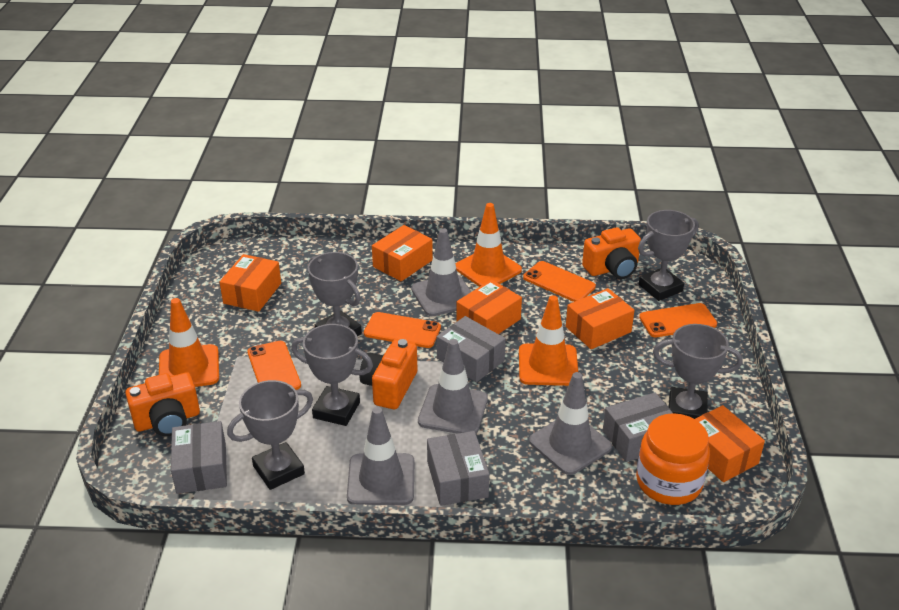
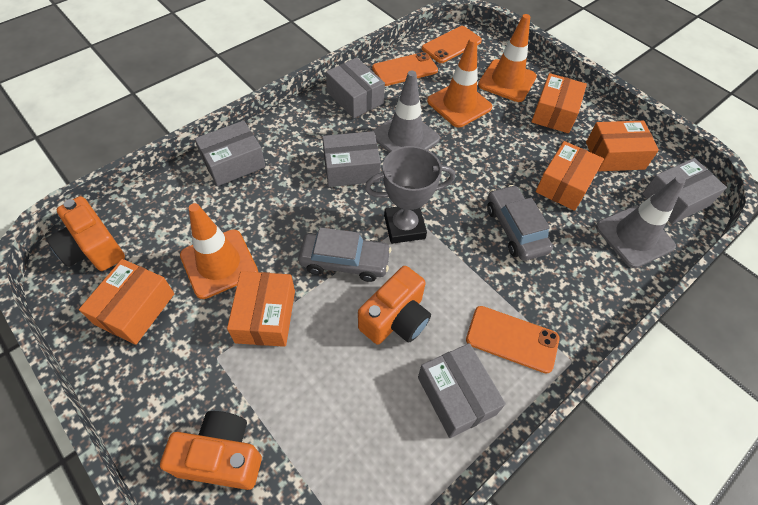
grey box: [171,421,227,494] [427,431,489,506] [437,316,506,382] [603,392,673,462] = 4 -> [195,120,266,186] [322,131,381,187] [326,58,385,118] [418,343,506,438] [642,158,727,224] = 5
grey car: none = 0 -> [298,227,391,282] [487,185,553,261] = 2
grey traffic cone: [347,407,414,505] [411,228,471,316] [418,339,488,434] [529,372,612,475] = 4 -> [373,71,440,153] [596,176,686,268] = 2
grey trophy: [227,380,313,490] [291,324,373,426] [308,252,362,336] [638,210,698,301] [653,324,742,419] = 5 -> [365,146,455,244] = 1
orange jar: [636,413,710,505] = 1 -> none = 0
orange phone: [247,341,301,390] [364,312,441,348] [523,261,596,302] [639,303,717,337] = 4 -> [372,52,438,86] [422,26,482,63] [466,306,560,374] = 3

